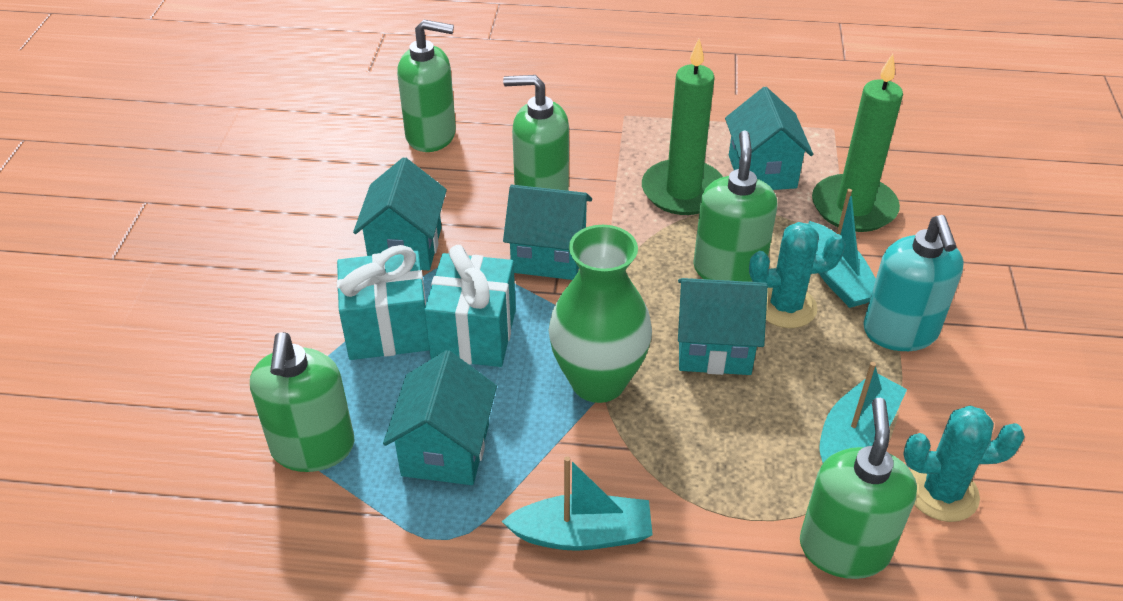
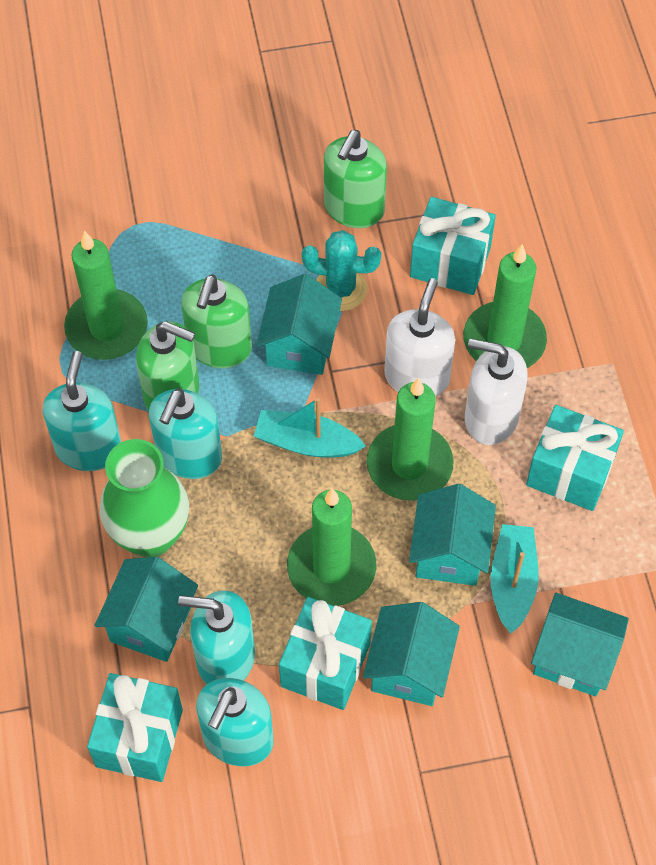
green candle: [642,39,723,215] [812,54,903,232] = 2 -> [64,230,148,360] [287,489,376,606] [367,377,454,501] [463,244,547,368] = 4
green soap dispenser: [250,332,355,472] [397,20,456,152] [503,75,569,191] [693,131,777,282] [800,398,917,579] = 5 -> [136,321,200,411] [181,274,252,368] [324,130,387,228] = 3
turquoise boat: [501,456,653,551] [808,189,876,308] [819,362,907,463] = 3 -> [254,398,366,458] [490,524,539,633] = 2
turquoise cactus: [749,222,846,328] [903,405,1025,522] = 2 -> [302,230,381,311] = 1
turquoise gift: [337,245,429,360] [424,245,516,367] = 2 -> [87,673,183,782] [279,597,372,710] [410,197,496,295] [526,405,624,511] = 4
turquoise soap dispenser: [863,215,964,351] = 1 -> [43,351,121,471] [149,388,222,479] [178,590,255,684] [196,678,274,767] = 4
white soap dispenser: none = 0 -> [384,278,455,397] [465,339,528,445] = 2

